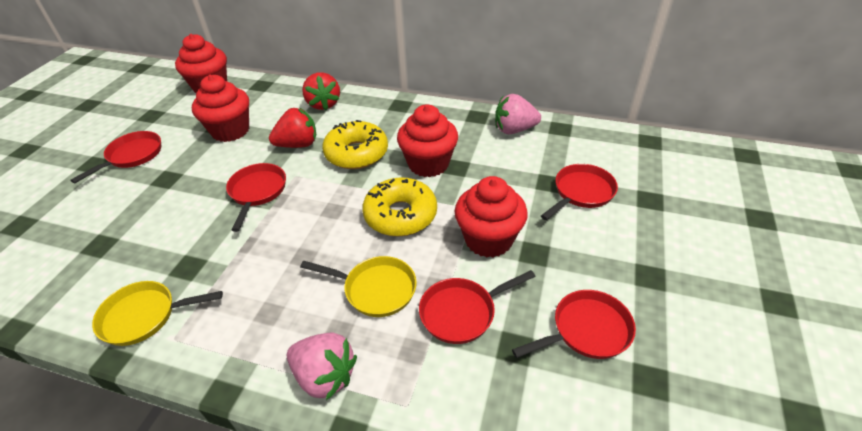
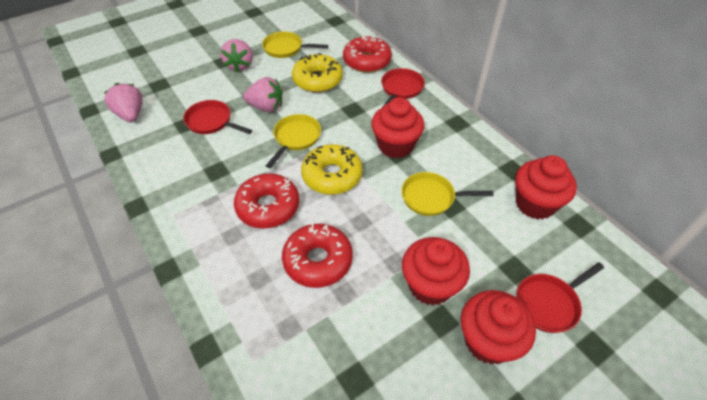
pink strawberry: [287,333,357,400] [495,94,541,134] = 2 -> [104,83,143,122] [220,39,253,72] [243,77,283,112] = 3
red donut: none = 0 -> [234,173,299,229] [282,223,353,288] [343,35,392,73] = 3
red pan: [70,131,161,183] [226,163,286,232] [419,270,536,344] [512,290,636,359] [541,164,618,220] = 5 -> [183,100,252,134] [381,68,425,106] [516,262,604,333] = 3
red strawberry: [269,108,316,148] [302,72,340,110] = 2 -> none = 0
yellow pan: [92,281,223,346] [300,256,417,317] = 2 -> [262,31,328,58] [266,114,321,168] [401,172,494,216] = 3

